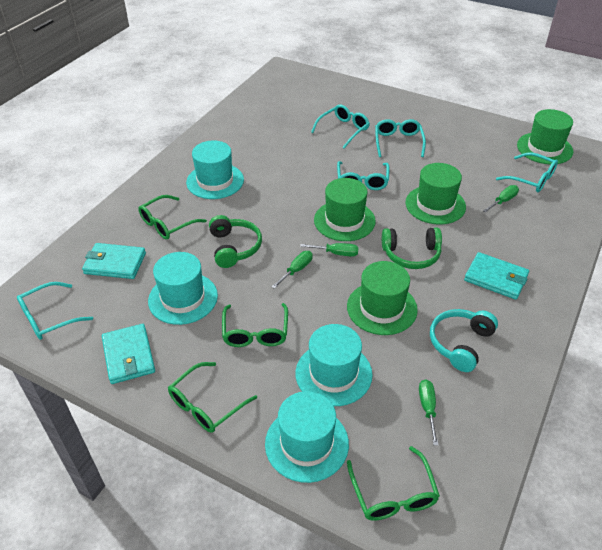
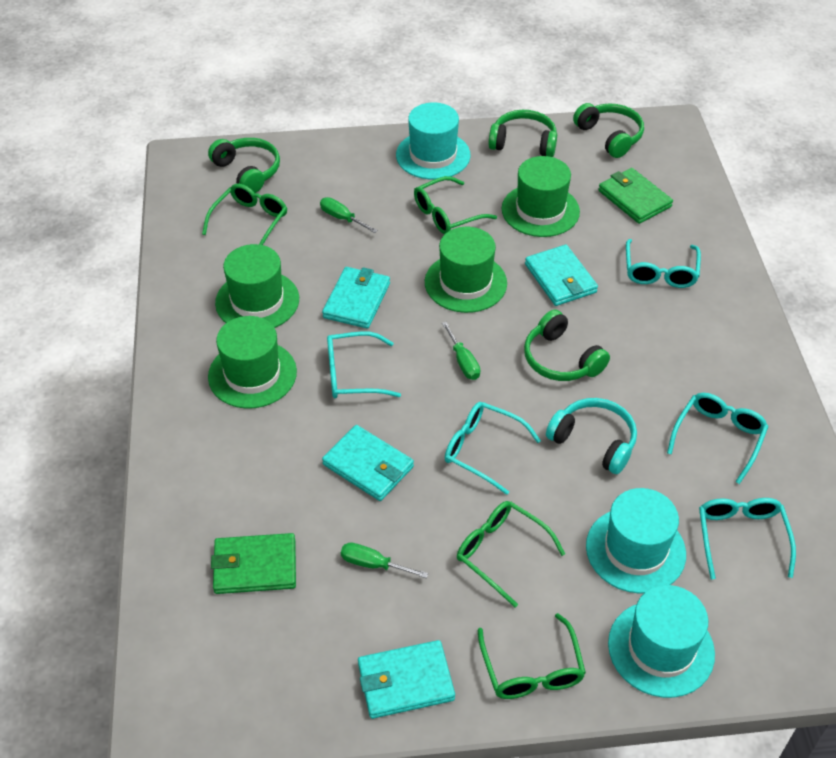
green headphones: [209,215,262,268] [382,228,442,269] = 2 -> [208,138,280,193] [488,110,557,157] [524,310,610,381] [573,103,644,158] = 4
green screwdriver: [272,251,313,289] [300,243,359,256] [419,380,439,446] [483,185,519,213] = 4 -> [320,197,378,233] [341,543,428,578] [442,322,480,380] = 3
green wallet: none = 0 -> [211,533,296,594] [598,168,673,224] = 2
turquoise hat: [148,252,218,325] [186,140,244,199] [265,391,349,483] [295,324,372,406] = 4 -> [396,102,471,180] [586,488,686,594] [608,585,715,698] = 3
turquoise wallet: [82,243,146,279] [102,324,155,384] [464,252,529,300] = 3 -> [322,267,390,329] [322,425,414,501] [358,640,455,719] [525,245,598,306] = 4

